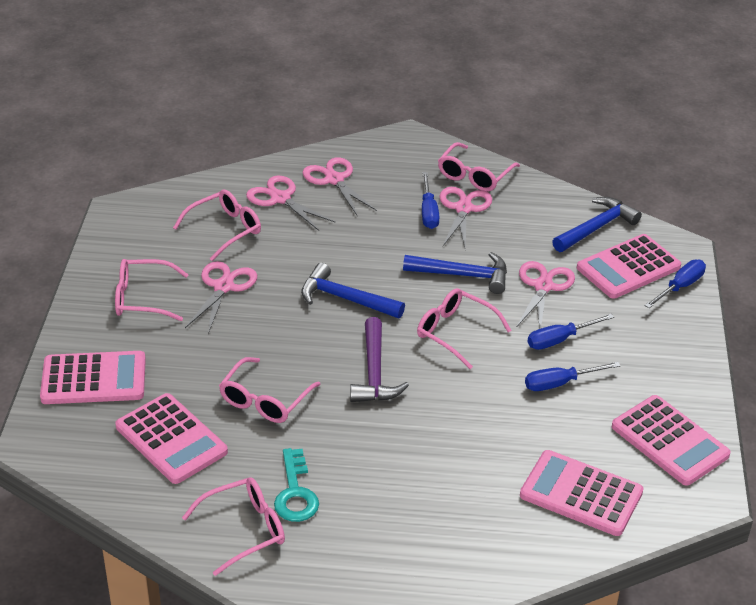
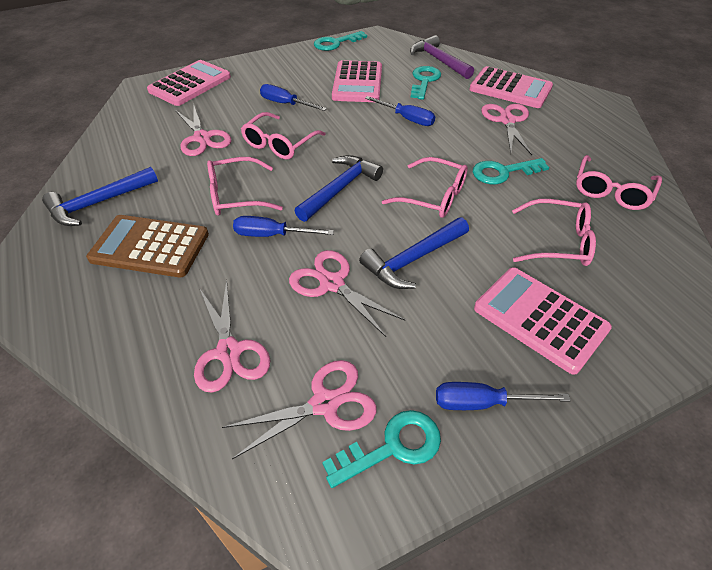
brown calculator: none = 0 -> [86,215,209,277] = 1
pink calculator: [40,351,146,404] [115,393,228,484] [520,450,644,536] [577,234,681,299] [612,395,731,486] = 5 -> [147,60,231,106] [332,60,382,102] [469,66,553,108] [474,268,612,375] = 4
pink glasses: [115,259,189,321] [173,190,261,261] [182,477,285,576] [219,357,321,423] [417,288,512,369] [438,142,520,191] = 6 -> [207,157,283,215] [241,112,326,159] [382,157,468,218] [512,199,596,266] [576,155,662,210] = 5
turquoise key: [274,448,319,522] = 1 -> [314,31,367,51] [322,410,441,488] [411,66,441,100] [473,158,549,184] = 4

